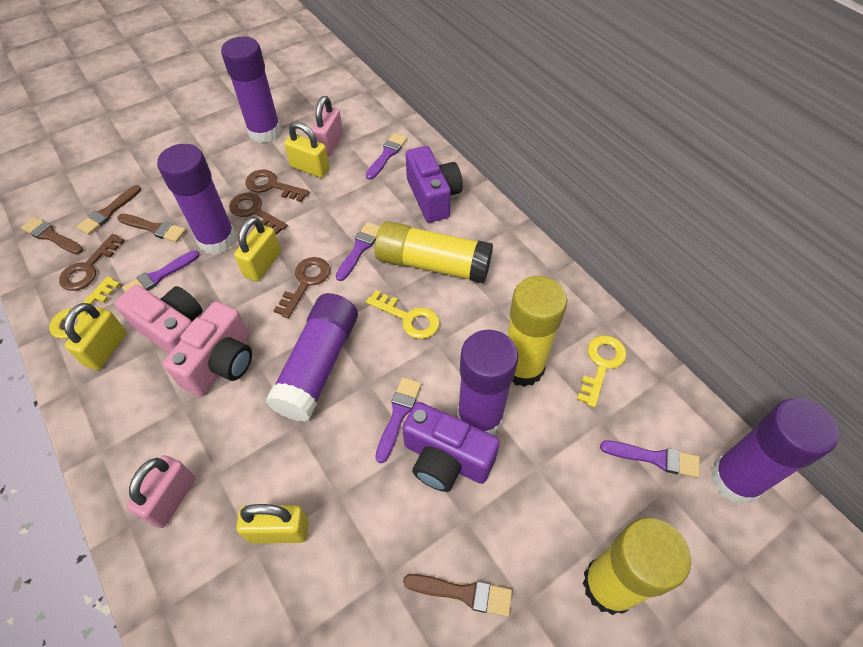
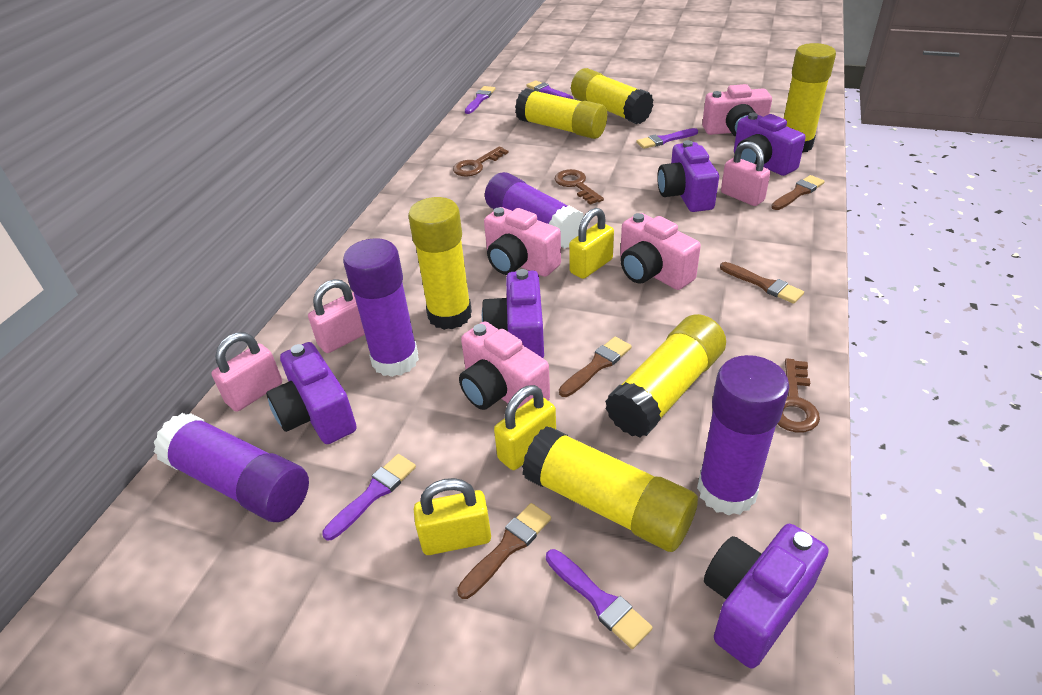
brown key: [59,234,125,291] [229,193,288,235] [245,170,309,202] [273,257,330,318] = 4 -> [453,146,508,176] [555,169,604,205] [778,358,820,433] = 3
pink camera: [115,285,202,354] [163,301,252,396] = 2 -> [459,321,550,410] [484,207,561,277] [620,213,701,290] [702,84,772,137] = 4
pink padlock: [127,455,195,528] [311,96,343,156] = 2 -> [211,332,282,412] [308,279,365,353] [721,141,770,206] = 3
purple camera: [402,402,500,492] [406,146,463,222] = 2 -> [266,342,357,444] [482,269,544,358] [657,140,719,212] [704,524,829,669] [734,113,806,176] = 5
purple glue stick: [157,144,236,254] [221,36,281,143] [266,293,358,422] [457,329,518,435] [711,398,839,504] = 5 -> [154,413,309,522] [343,238,419,377] [485,172,584,249] [697,355,789,516] = 4
yellow glue stick: [375,221,493,283] [507,276,567,387] [583,517,691,615] = 3 -> [408,197,472,330] [515,88,607,139] [522,426,698,552] [571,68,654,124] [605,314,726,438] [783,43,836,153] = 6
yellow key: [49,276,121,339] [366,290,440,339] [577,335,627,408] = 3 -> none = 0
yellow padlock: [64,303,127,370] [234,217,281,281] [236,504,309,543] [284,122,330,178] = 4 -> [414,478,491,555] [494,385,556,470] [569,208,614,279] = 3

